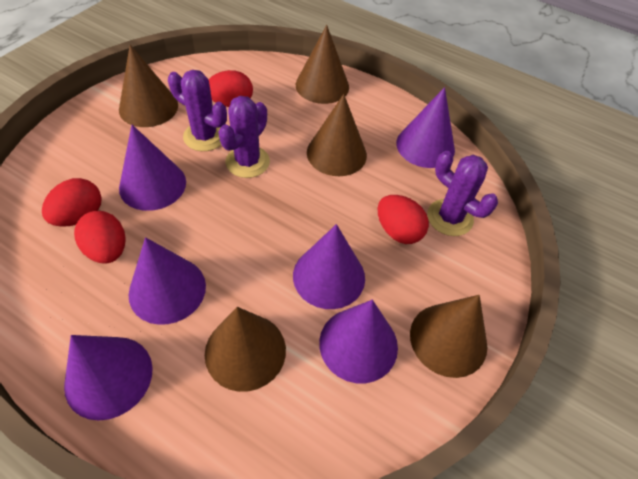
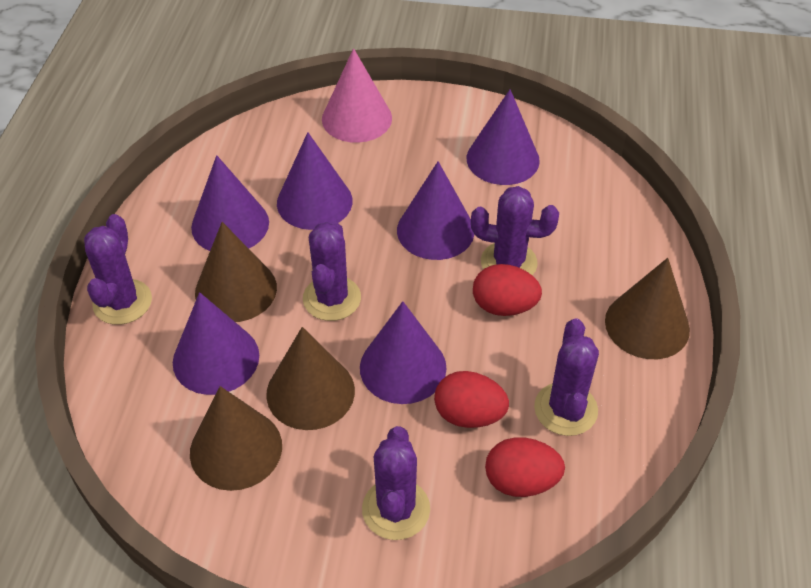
brown cone: [119,45,178,127] [205,307,286,392] [296,25,349,104] [307,94,367,176] [410,295,487,378] = 5 -> [190,386,282,491] [195,222,277,322] [266,327,355,430] [605,258,690,359] = 4
pink cone: none = 0 -> [322,48,392,143] = 1
purple cactus: [168,70,227,151] [218,96,270,178] [427,151,498,236] = 3 -> [84,214,152,325] [303,221,361,321] [362,426,430,540] [471,186,559,275] [534,318,599,436] = 5
red egg: [42,178,102,227] [74,211,125,263] [208,70,253,107] [378,195,429,244] = 4 -> [434,371,509,428] [473,264,542,316] [485,437,565,497] = 3

